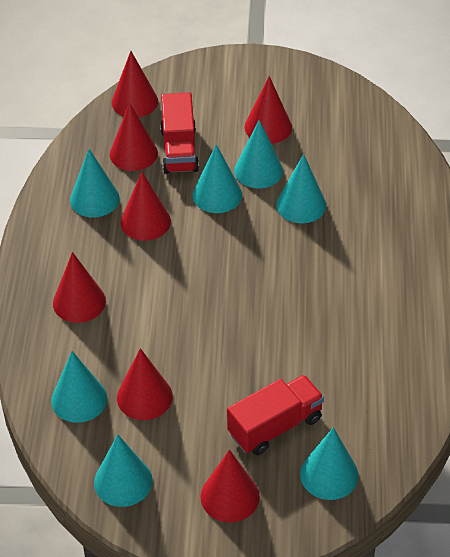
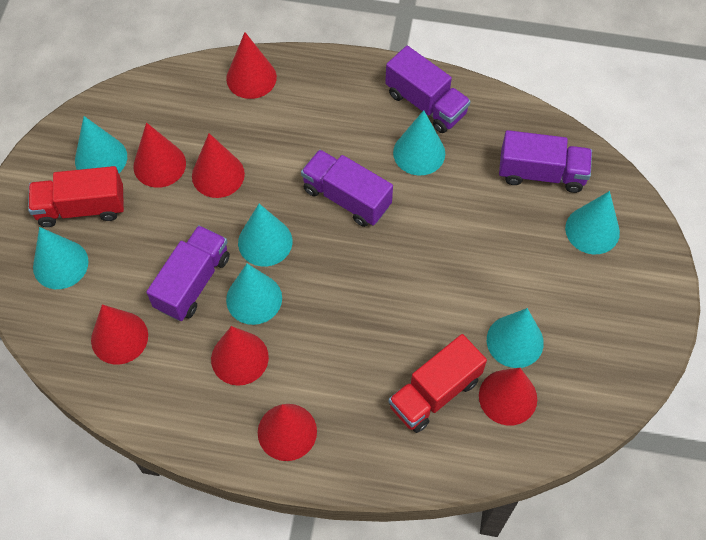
purple truck: none = 0 -> [146,225,230,321] [301,150,393,227] [385,46,471,133] [499,130,592,193] = 4

